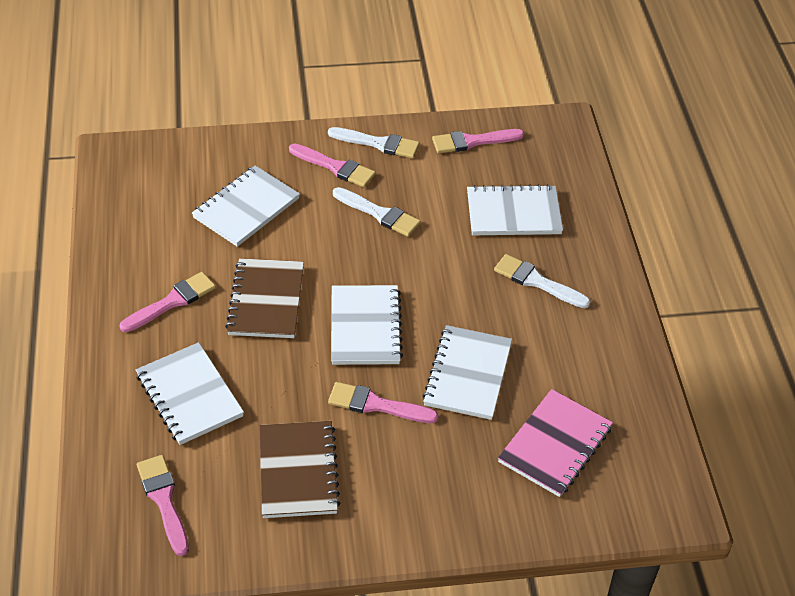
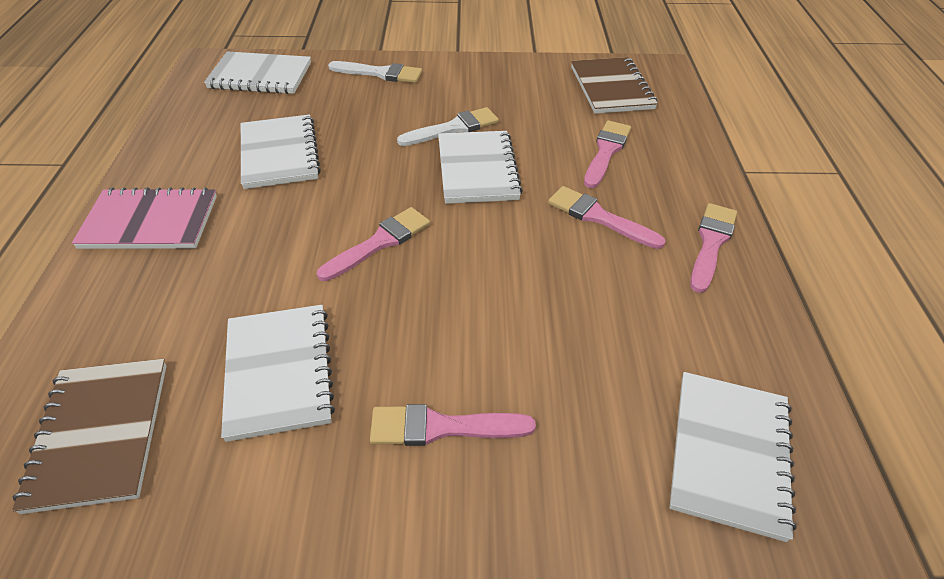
white brush: [328,127,420,159] [333,187,421,237] [494,254,590,308] = 3 -> [328,61,422,83] [397,107,499,146] = 2

